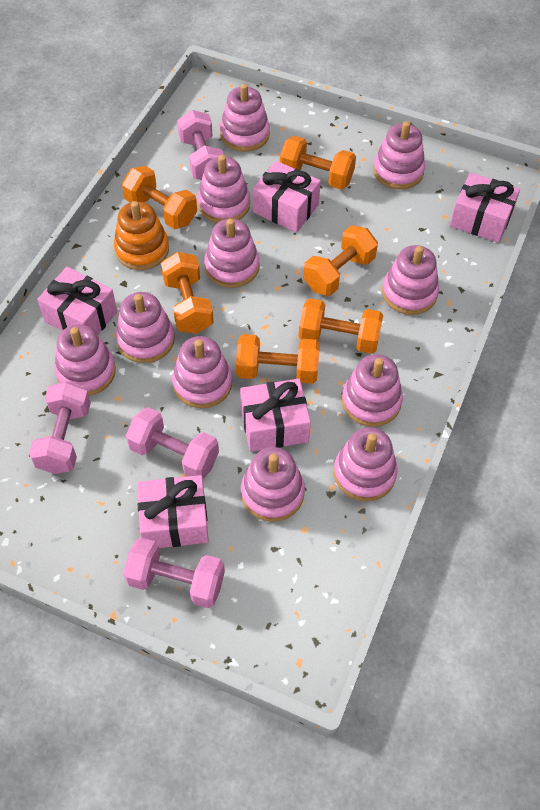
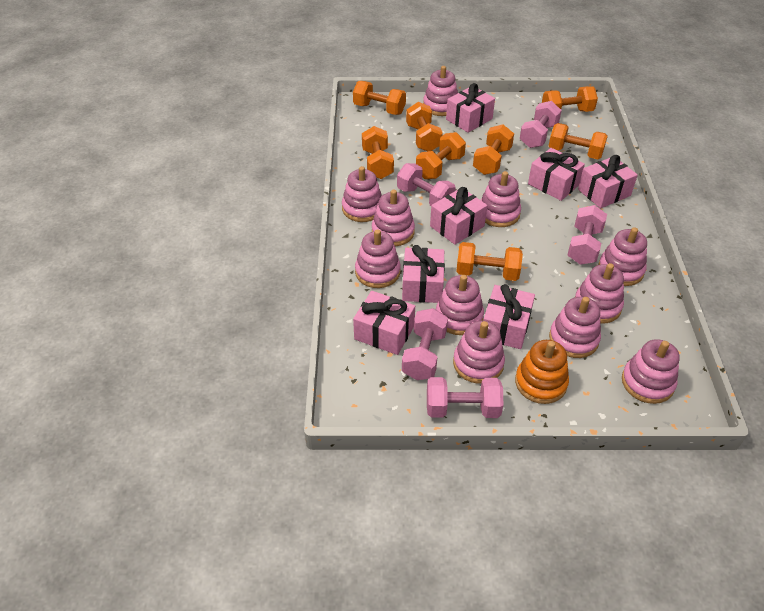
orange dumbbell: [122,166,197,229] [161,252,214,334] [236,334,320,384] [280,136,356,189] [298,298,383,354] [303,225,378,296] = 6 -> [353,81,406,115] [362,126,394,179] [406,102,443,151] [416,132,466,179] [456,242,523,281] [473,125,514,175] [542,86,598,112] [549,123,608,159] = 8
pink dumbbell: [29,381,91,474] [123,537,225,608] [126,407,219,478] [177,110,224,180] = 4 -> [397,163,456,206] [402,308,448,380] [427,377,503,418] [520,101,562,148] [568,205,607,265] = 5
pink gift: [37,267,117,335] [137,475,209,548] [240,379,311,452] [253,161,321,233] [450,172,520,243] = 5 -> [353,291,415,355] [402,245,445,303] [430,187,487,245] [446,83,495,133] [483,284,535,349] [528,148,585,201] [578,155,638,209] = 7

